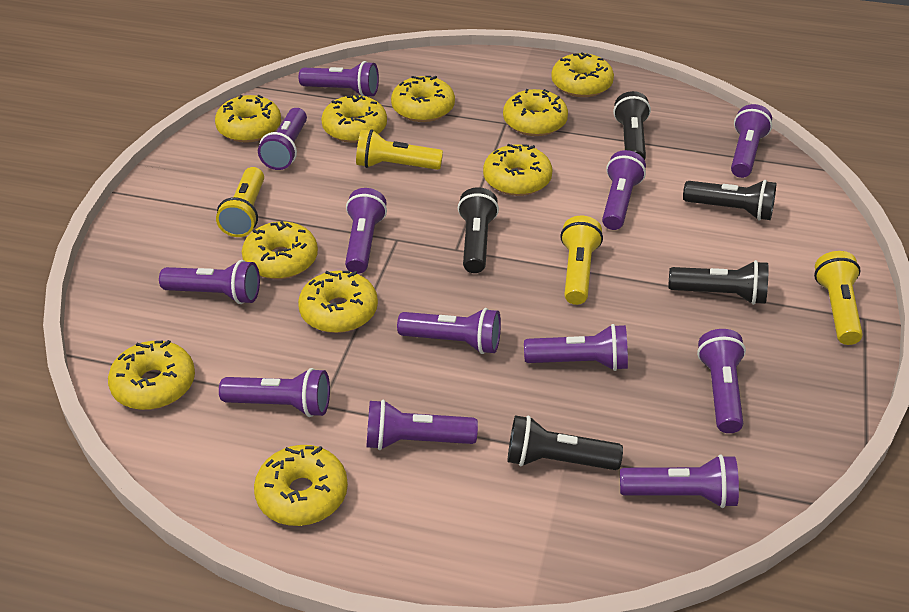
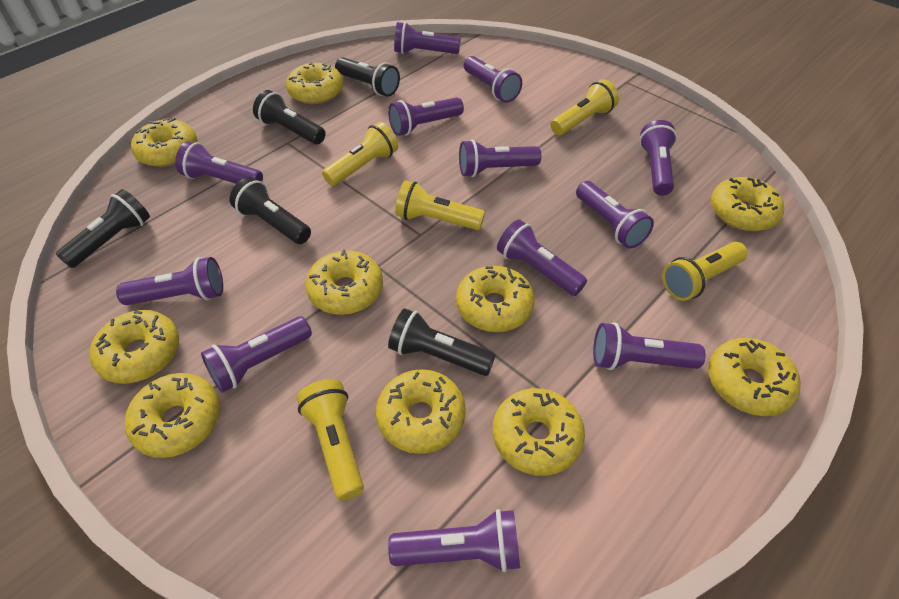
yellow flashlight: [216,167,264,237] [356,129,443,170] [560,216,603,305] [814,251,863,345] = 4 -> [297,379,364,501] [322,122,398,186] [395,180,485,230] [551,79,619,135] [662,242,748,301] = 5

